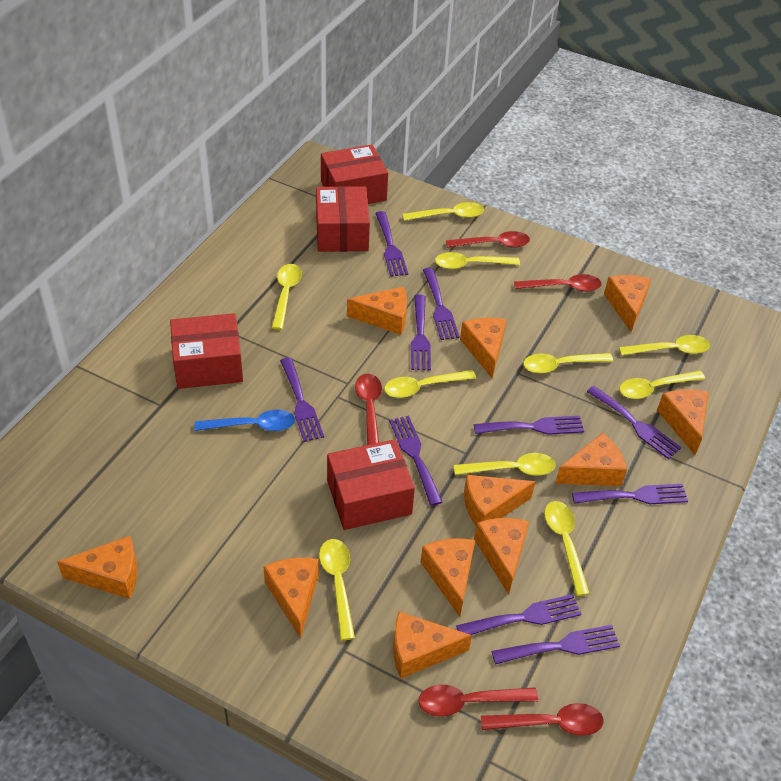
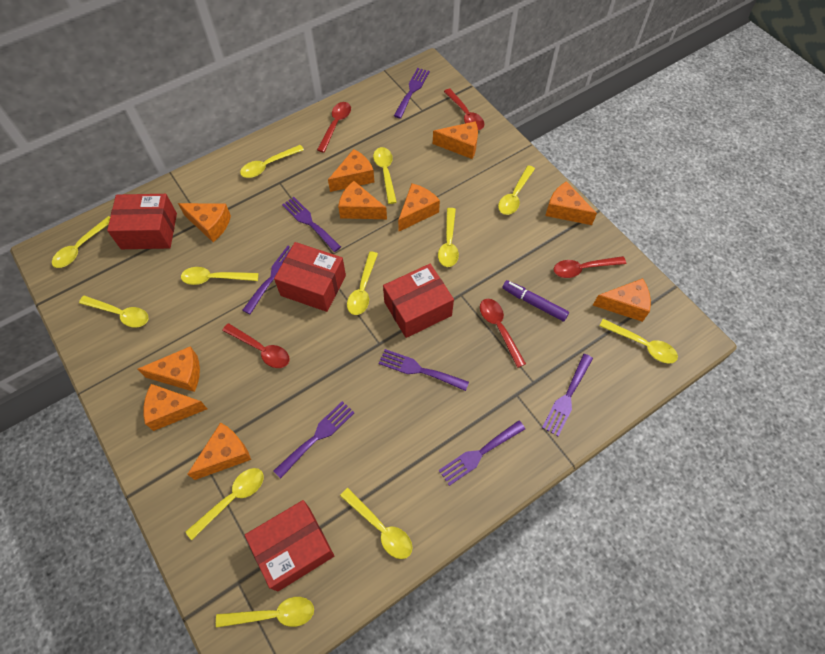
blue spoon: [194,410,295,431] = 1 -> none = 0
orange cheese: [57,536,138,599] [263,558,319,639] [347,287,407,335] [393,612,472,679] [420,538,475,617] [460,318,506,378] [464,475,536,525] [474,518,529,595] [555,433,627,486] [604,275,651,332] [657,389,709,455] = 11 -> [138,346,200,392] [143,384,207,431] [178,203,231,242] [187,422,251,480] [328,149,374,192] [338,181,387,219] [398,183,440,231] [433,121,478,159] [545,181,597,225] [593,278,651,322] = 10
purple fork: [280,357,324,442] [375,211,408,277] [389,416,443,506] [411,294,431,371] [423,268,460,340] [456,594,582,635] [474,416,584,435] [492,625,620,664] [572,484,688,504] [587,386,682,459] = 10 -> [242,246,292,314] [274,401,354,479] [282,197,341,252] [379,349,469,391] [394,68,430,119] [439,420,525,486] [542,354,593,436] = 7
purple marker: none = 0 -> [502,280,569,321] = 1
yellow spoon: [271,264,302,330] [319,539,355,641] [384,370,476,398] [402,202,484,221] [435,252,520,269] [453,453,556,476] [523,353,613,373] [544,501,590,596] [619,335,710,356] [619,371,705,399] = 10 -> [52,216,110,268] [79,296,148,328] [181,267,259,285] [185,468,264,540] [216,597,314,628] [240,145,304,178] [340,488,412,559] [347,252,378,315] [373,147,397,204] [438,208,459,267] [498,165,535,215] [599,319,678,363] = 12

